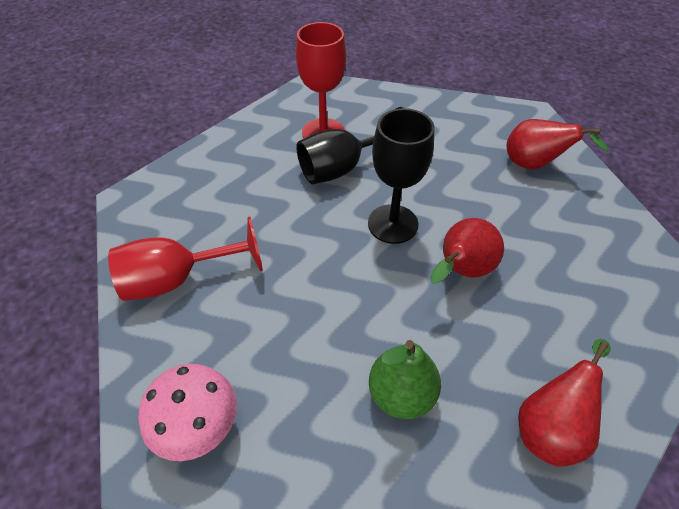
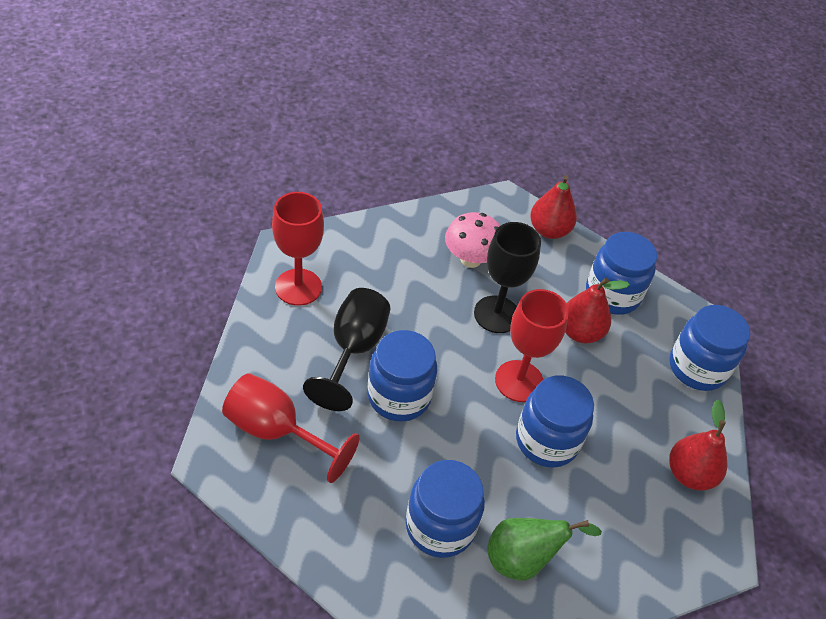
blue jar: none = 0 -> [367,330,437,422] [406,460,485,558] [516,376,594,468] [586,232,657,315] [669,305,750,391] = 5
red goblet: [108,217,263,301] [296,22,346,138] = 2 -> [222,373,360,483] [272,192,324,306] [495,289,569,402] = 3

